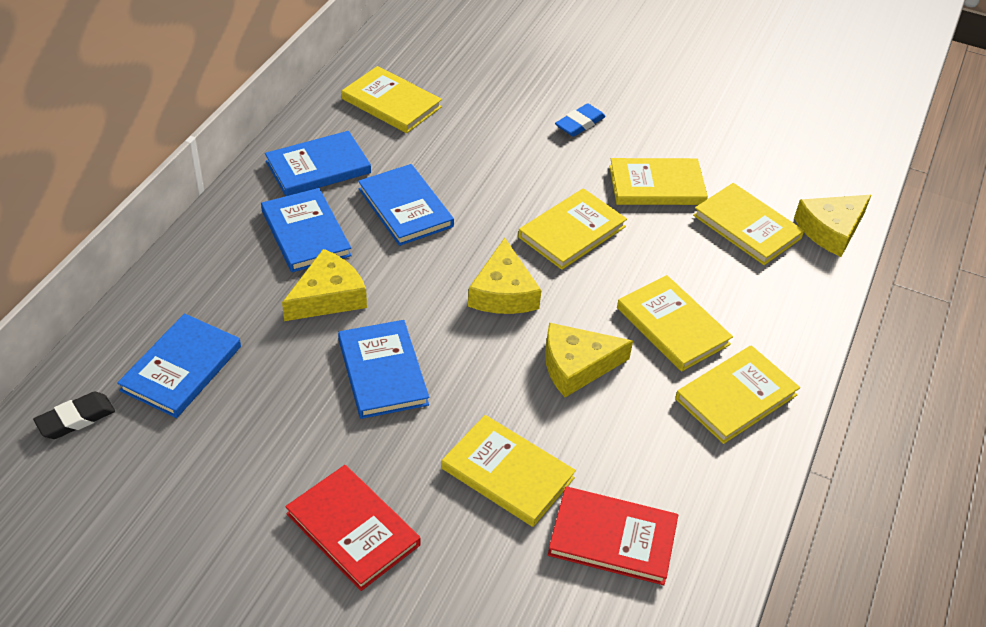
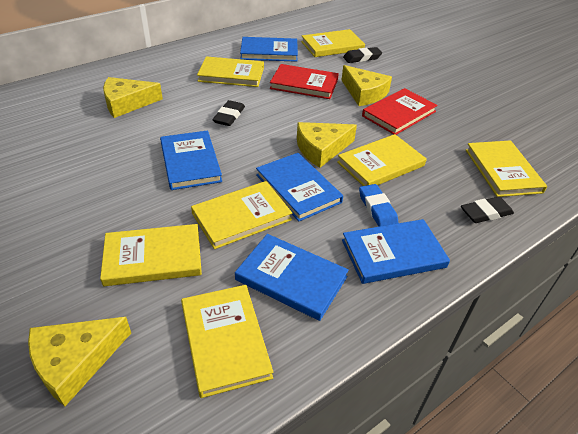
black eraser: [33,392,115,439] = 1 -> [213,100,245,126] [343,47,382,63] [461,196,514,223] = 3

